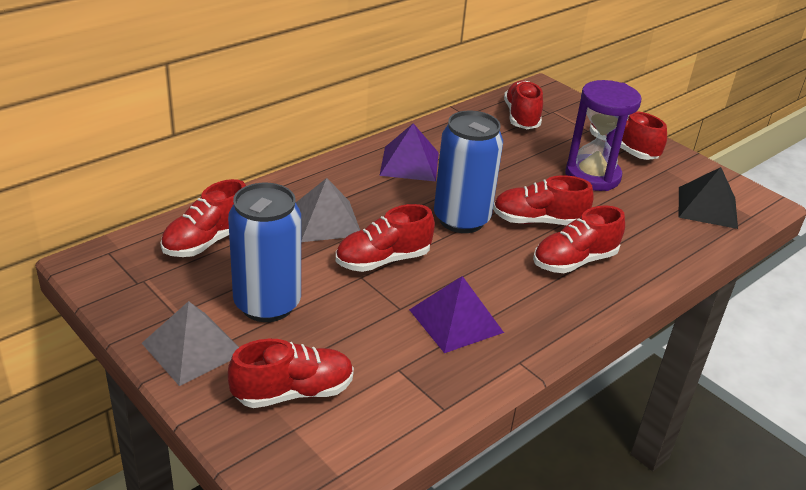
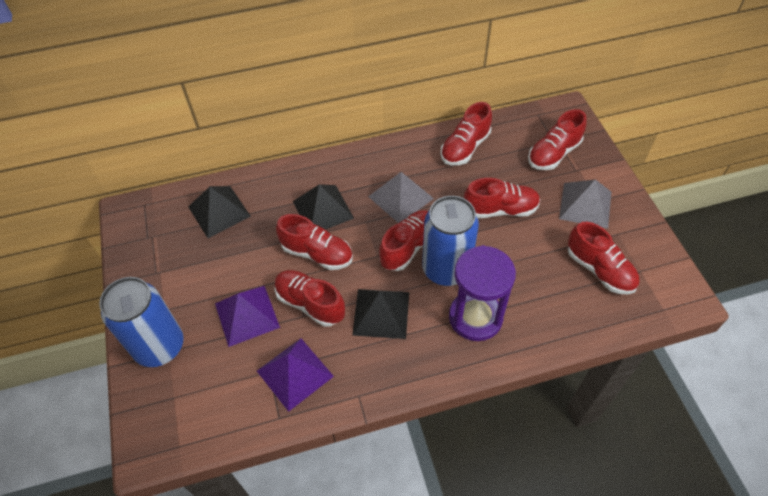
black pyramid: [679,167,738,229] = 1 -> [188,186,251,238] [293,184,354,230] [352,289,409,339] = 3

